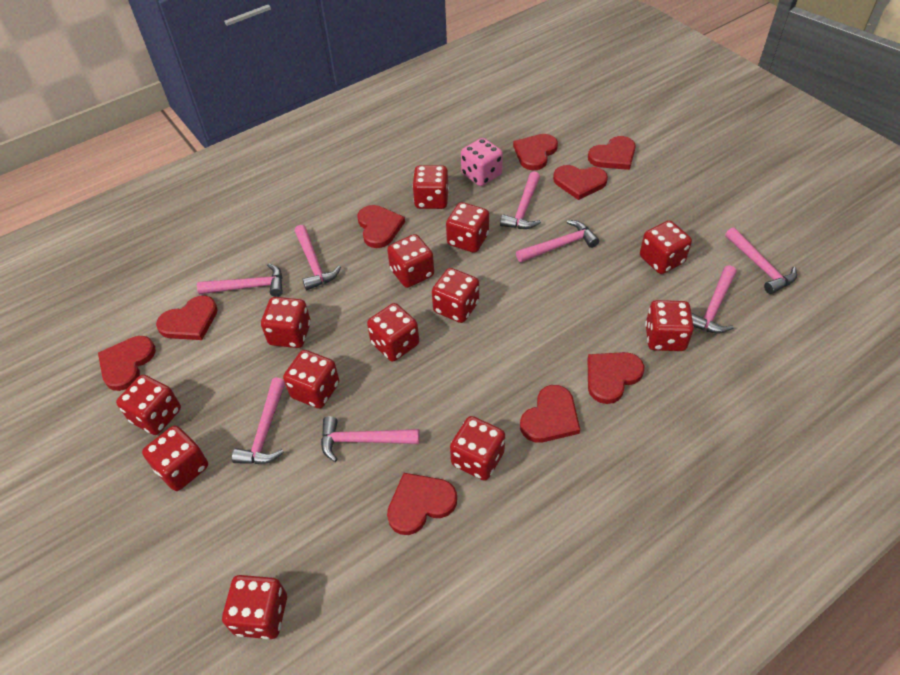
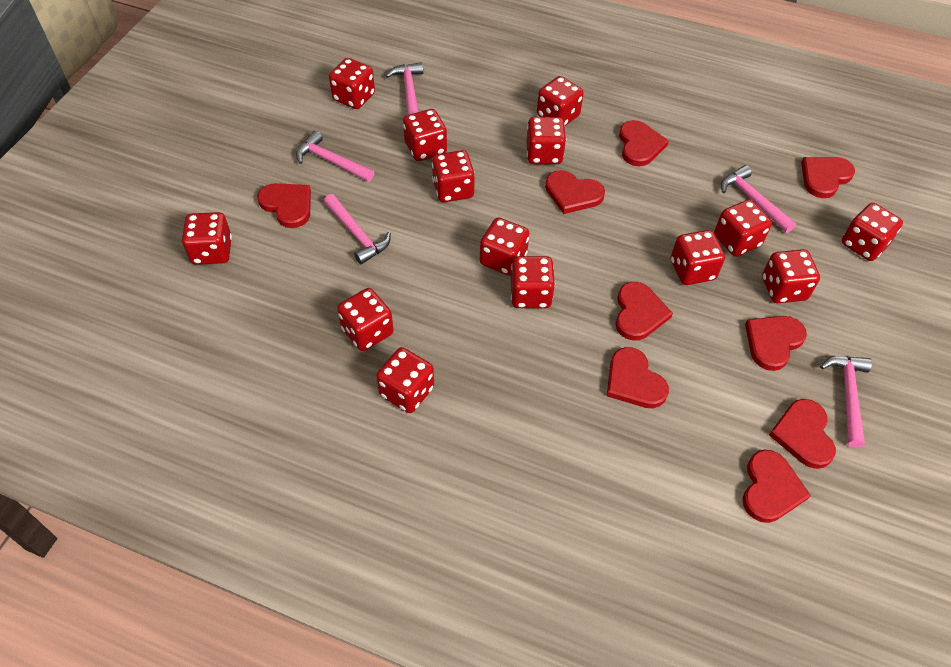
pink dice: [461,138,503,186] = 1 -> none = 0
pink hammer: [197,263,283,297] [232,377,285,464] [295,225,341,290] [321,416,420,462] [500,171,541,229] [516,220,599,262] [691,265,736,334] [725,227,797,294] = 8 -> [296,131,374,182] [324,194,391,265] [386,62,423,115] [721,165,796,233] [820,356,872,448] = 5
red dice: [116,375,181,435] [142,426,208,491] [222,575,287,639] [261,297,311,348] [283,350,339,409] [367,303,419,362] [387,234,434,288] [412,165,449,209] [432,268,479,323] [446,202,489,253] [450,416,505,481] [640,220,692,274] [645,300,694,351] = 13 -> [182,212,232,265] [329,58,375,109] [337,288,394,351] [376,347,434,413] [403,109,447,161] [432,150,475,202] [480,218,529,276] [511,256,555,308] [526,117,566,164] [537,76,584,126] [671,230,725,285] [714,200,772,257] [762,249,820,303] [842,203,903,261] = 14

